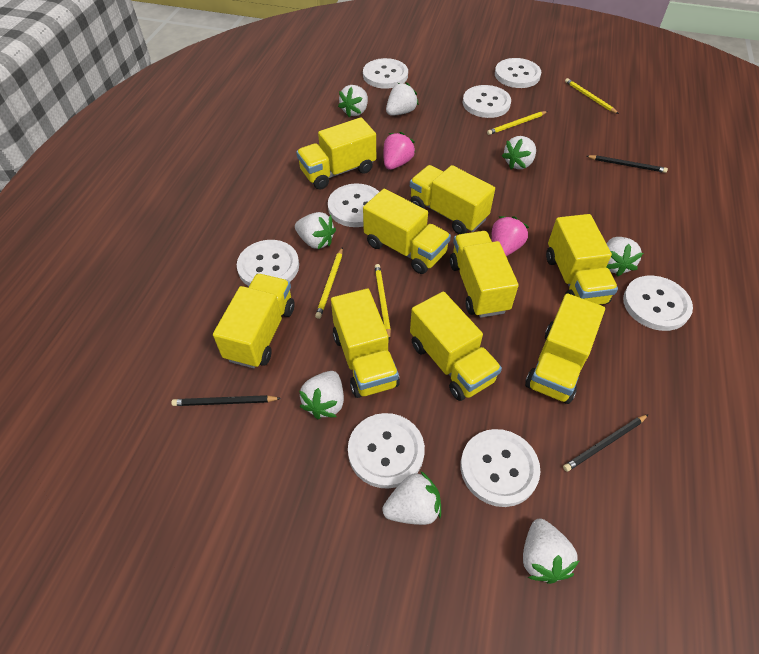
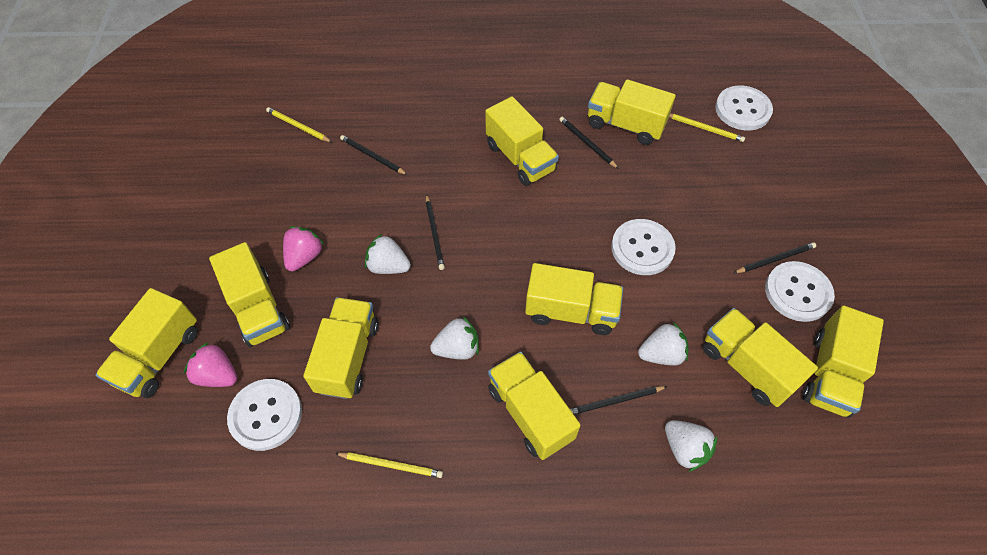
black pencil: [171,395,281,406] [563,414,649,472] [586,155,668,173] = 3 -> [340,135,408,175] [426,194,445,270] [559,117,619,169] [570,386,668,415] [734,242,816,273] = 5
white button: [237,240,299,286] [328,183,379,227] [348,413,425,489] [363,58,408,89] [461,429,540,507] [463,85,511,118] [495,58,541,88] [623,275,693,331] = 8 -> [227,379,302,451] [611,219,676,275] [715,85,773,131] [765,261,835,322] = 4
white strawberry: [295,212,336,249] [299,371,344,419] [338,85,368,117] [382,471,441,525] [386,82,419,116] [502,136,536,169] [523,519,579,584] [606,237,643,276] = 8 -> [365,234,411,274] [430,316,479,360] [638,322,688,366] [665,420,717,472] = 4
yellow pencil: [315,247,343,319] [374,264,391,341] [487,111,548,135] [565,78,619,114] = 4 -> [266,107,332,142] [335,452,443,478] [669,113,745,142] = 3

